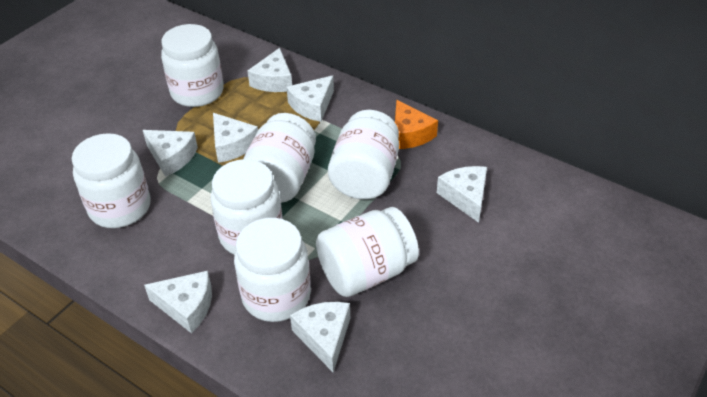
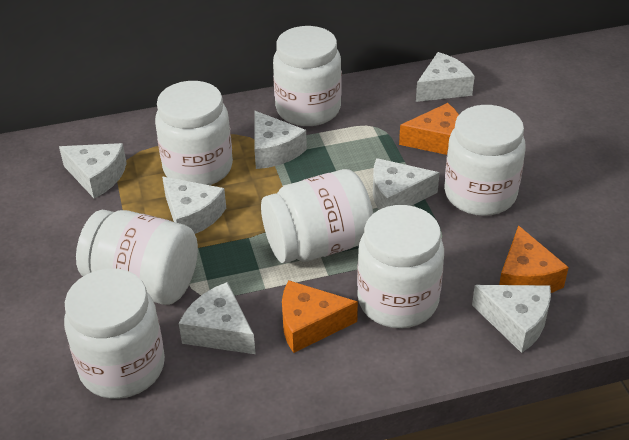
orange cheese: [395,100,438,149] = 1 -> [282,280,358,353] [399,103,459,155] [499,225,569,293] = 3

